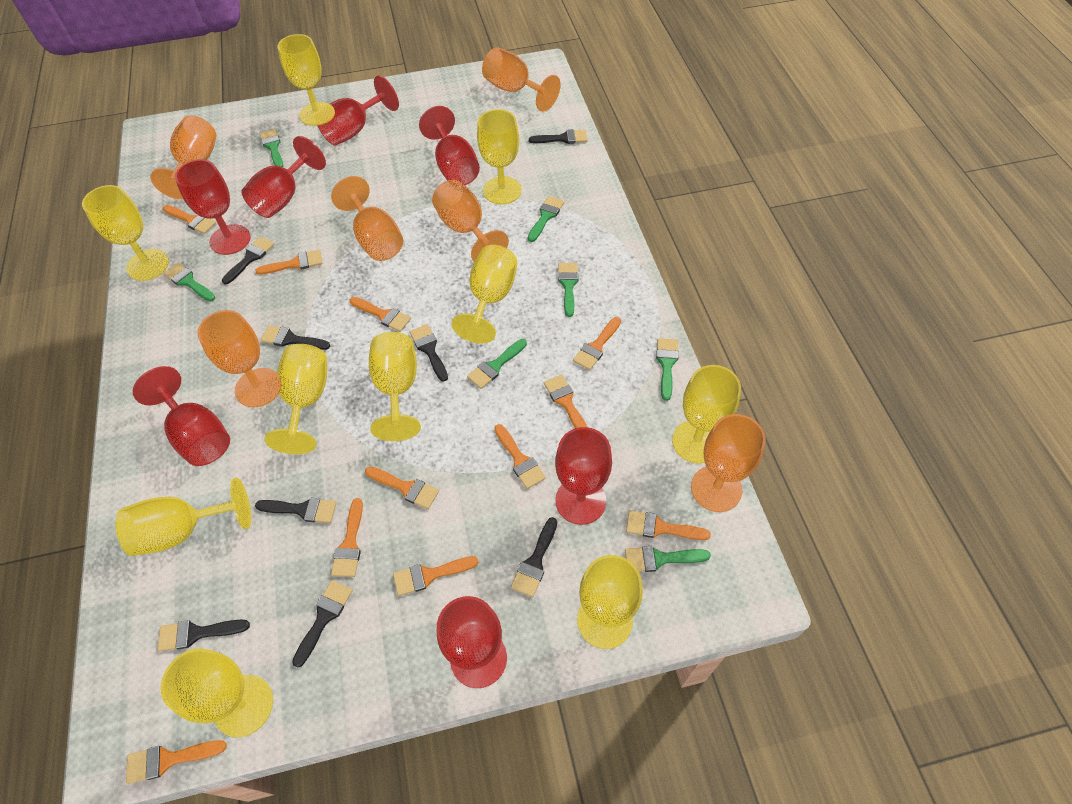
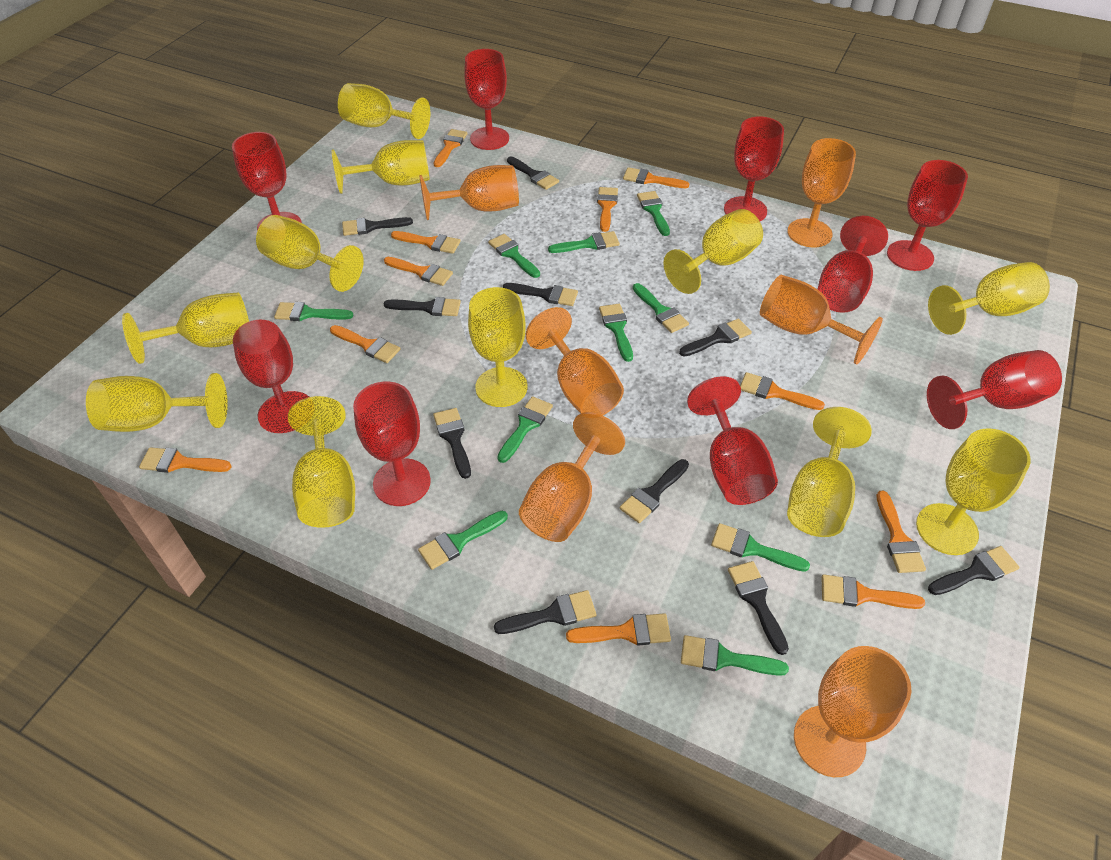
black brush: [157,619,250,652] [222,236,274,284] [255,498,337,523] [261,325,330,350] [292,580,353,668] [410,324,448,382] [511,517,557,597] [529,129,587,144] = 8 -> [342,217,413,236] [384,297,461,316] [433,408,471,479] [494,590,597,634] [503,283,578,306] [507,157,559,190] [620,459,689,523] [679,318,752,357] [728,561,789,655] [928,546,1020,595] = 10
green brush: [163,263,215,301] [260,129,283,167] [467,339,527,389] [528,196,564,242] [558,263,579,317] [625,546,711,572] [656,338,679,401] = 7 -> [274,302,353,321] [418,511,508,570] [488,234,540,278] [497,396,553,463] [548,231,620,253] [599,304,633,362] [633,283,689,333] [637,191,670,236] [681,635,789,676] [711,523,810,572] = 10
red goblet: [133,366,230,466] [175,159,251,255] [242,136,326,218] [315,75,399,146] [419,106,480,185] [437,596,507,688] [555,427,612,525] = 7 -> [232,132,302,231] [233,320,309,433] [353,381,431,506] [464,49,509,150] [687,377,778,505] [724,116,784,221] [818,216,888,313] [887,160,968,271] [927,350,1062,429] = 9
yellow goblet: [82,185,169,281] [115,478,251,556] [161,648,273,737] [264,344,327,454] [278,34,329,126] [369,332,421,441] [452,245,517,344] [477,109,522,205] [577,555,643,649] [672,365,741,464] = 10 -> [86,373,228,432] [122,292,249,364] [256,215,364,292] [288,396,355,528] [332,140,430,194] [338,83,430,139] [468,287,527,407] [664,209,763,294] [787,407,872,537] [916,428,1031,555] [928,262,1050,335] = 11

